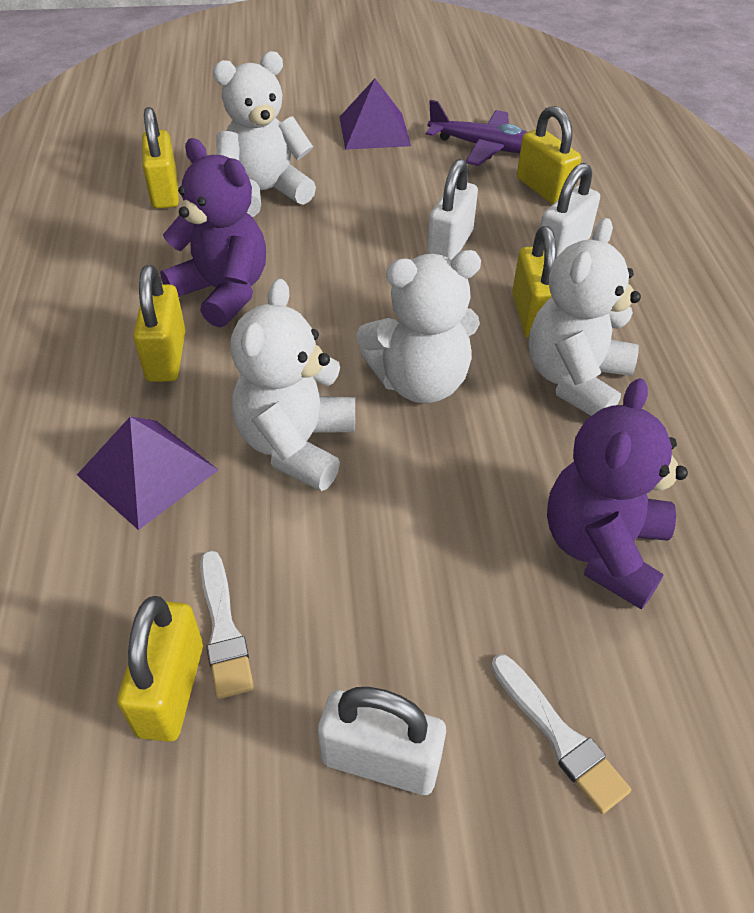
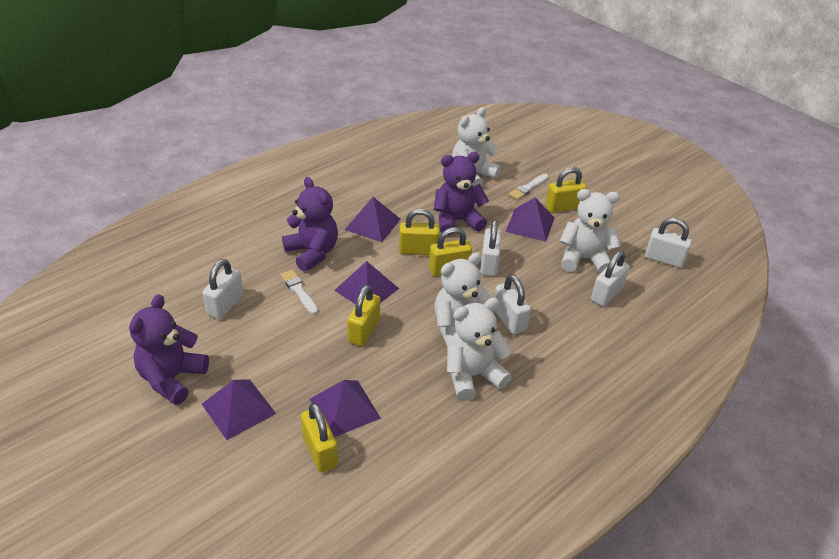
purple plane: [426,100,527,166] = 1 -> none = 0
purple pyramid: [77,417,218,530] [340,79,411,150] = 2 -> [202,379,276,440] [310,380,381,437] [334,261,399,304] [345,197,401,242] [505,198,554,242] = 5
purple teddy bear: [160,138,266,328] [547,378,688,610] = 2 -> [129,294,209,405] [282,177,338,272] [434,152,489,236] = 3
white padlock: [318,687,446,795] [427,159,478,260] [540,163,600,258] = 3 -> [203,259,243,319] [480,220,501,276] [494,275,531,335] [591,251,630,306] [645,218,692,268] = 5

